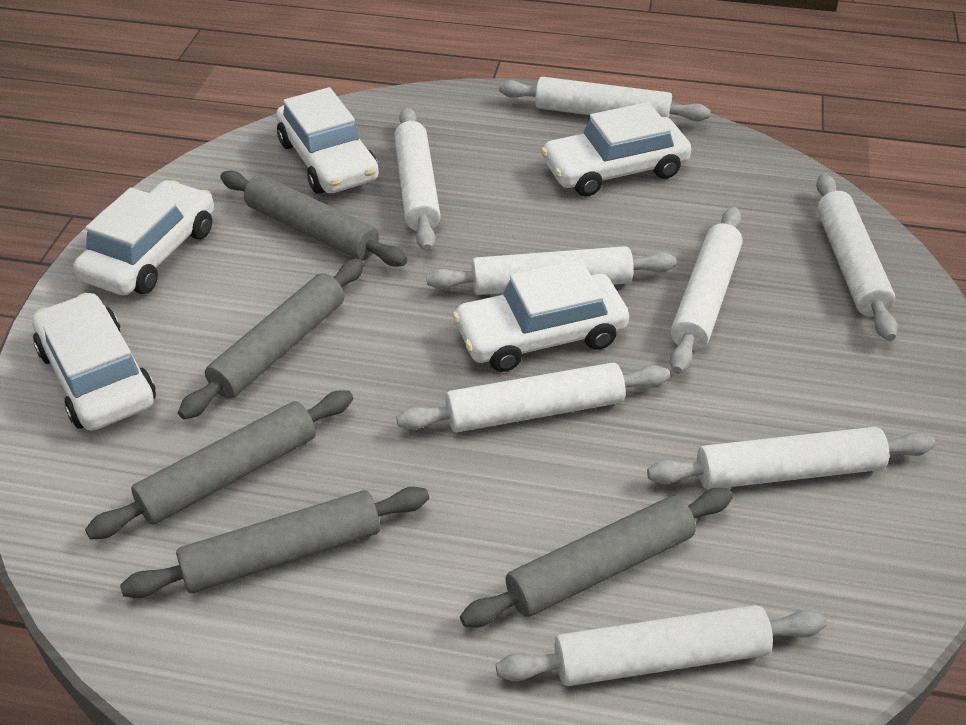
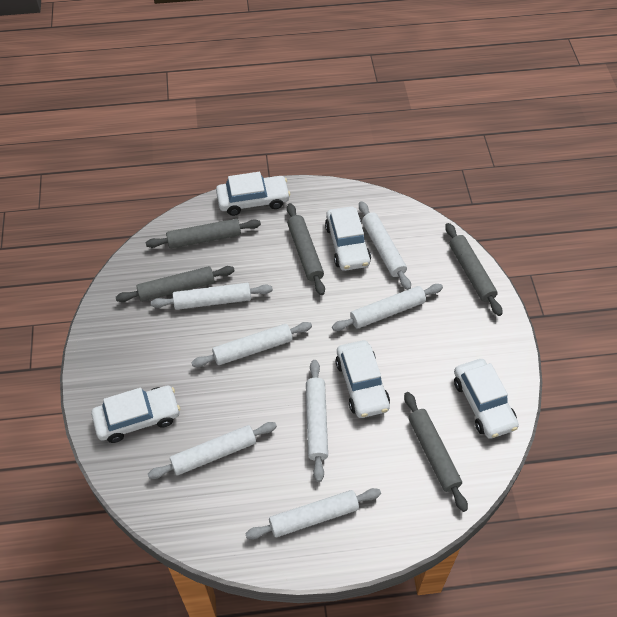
white rolling pin: [394,107,441,251] [396,362,670,433] [426,246,677,295] [496,605,827,686] [499,77,711,121] [647,427,935,490] [670,207,743,374] [816,174,898,341] = 8 -> [148,422,277,479] [151,283,273,310] [191,322,312,367] [245,488,381,539] [306,360,328,482] [332,284,443,331] [359,201,411,290] = 7

